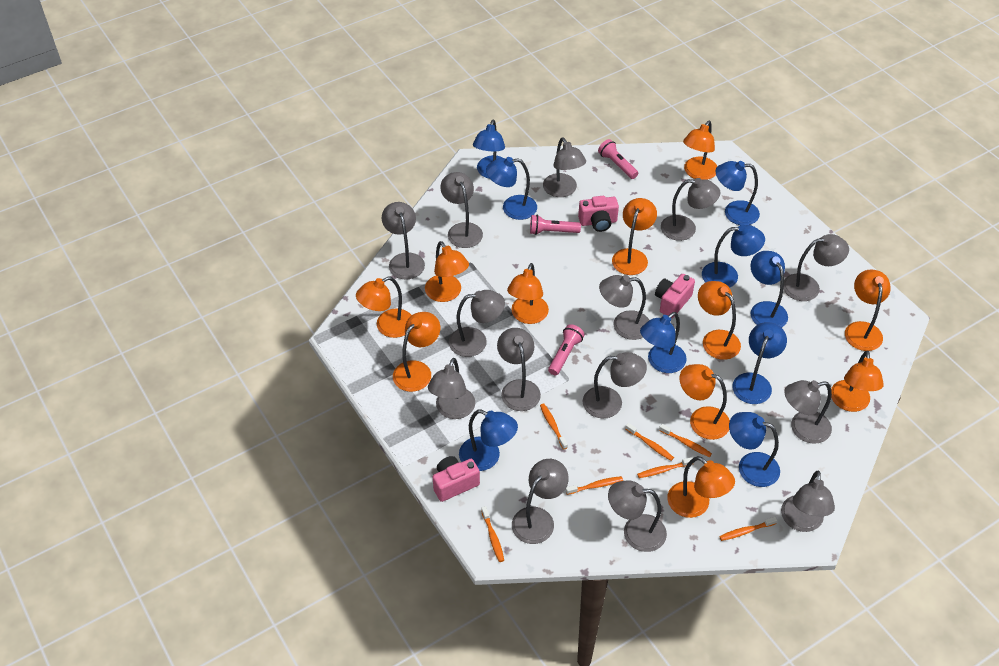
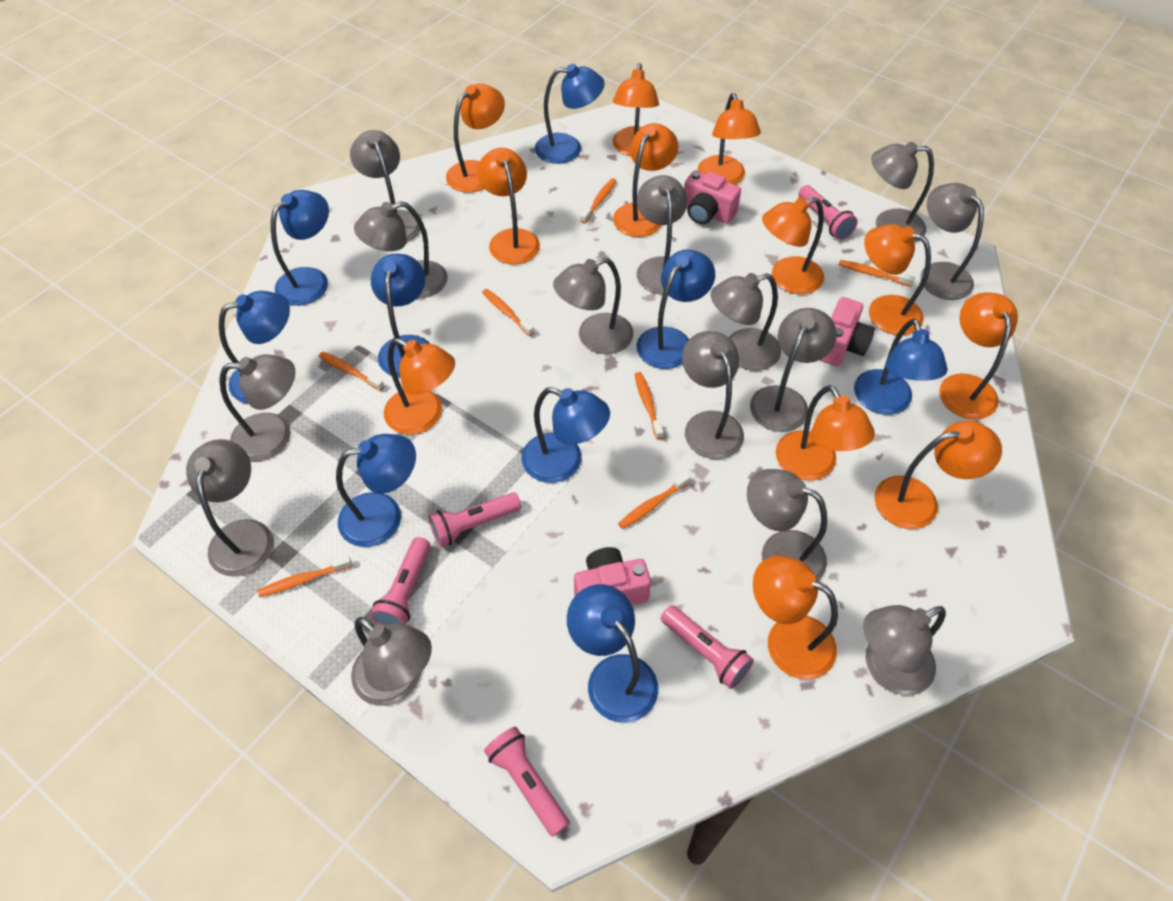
orange lamp: [356,276,412,338] [393,312,440,392] [425,241,469,302] [507,263,549,324] [612,198,657,275] [667,456,735,518] [679,364,730,440] [683,121,717,180] [698,281,741,360] [831,350,884,412] [845,269,891,351] = 11 -> [384,338,455,435] [446,83,505,193] [477,148,540,264] [613,63,659,156] [613,123,679,237] [698,93,761,185] [753,556,838,680] [762,197,824,294] [776,385,875,480] [864,224,931,335] [874,420,1002,529] [939,292,1018,420] = 12
pink flashlight: [530,215,581,235] [548,324,585,375] [598,139,638,179] = 3 -> [370,537,431,626] [428,492,521,547] [484,727,569,837] [661,605,754,689] [798,185,858,240] = 5

